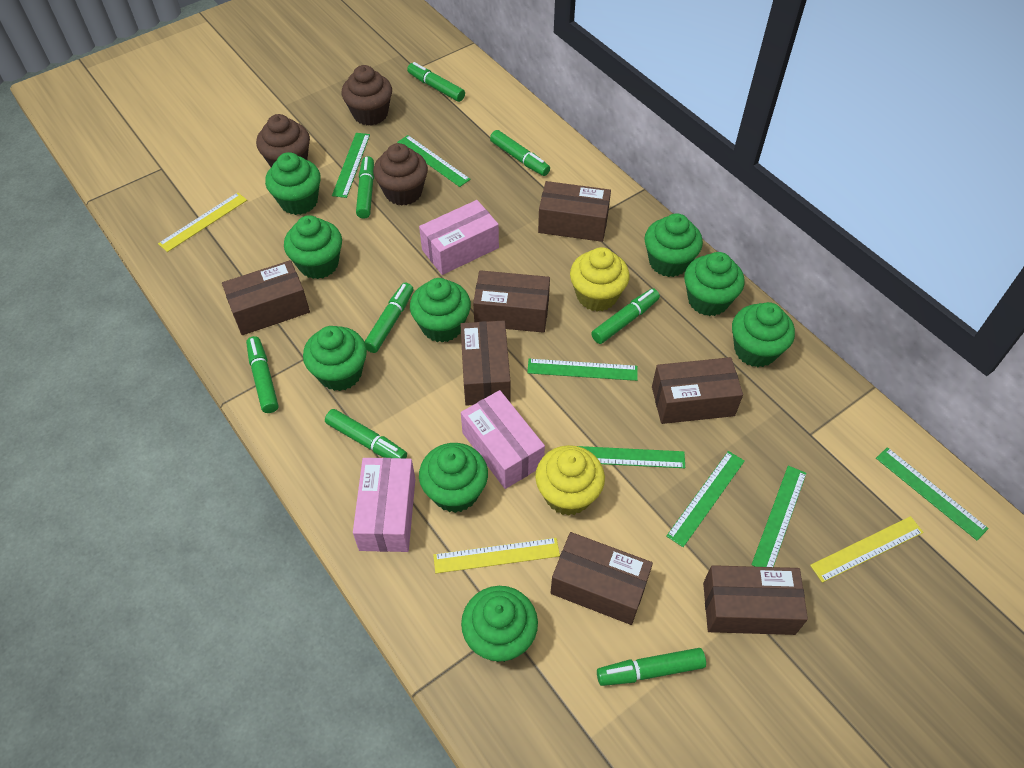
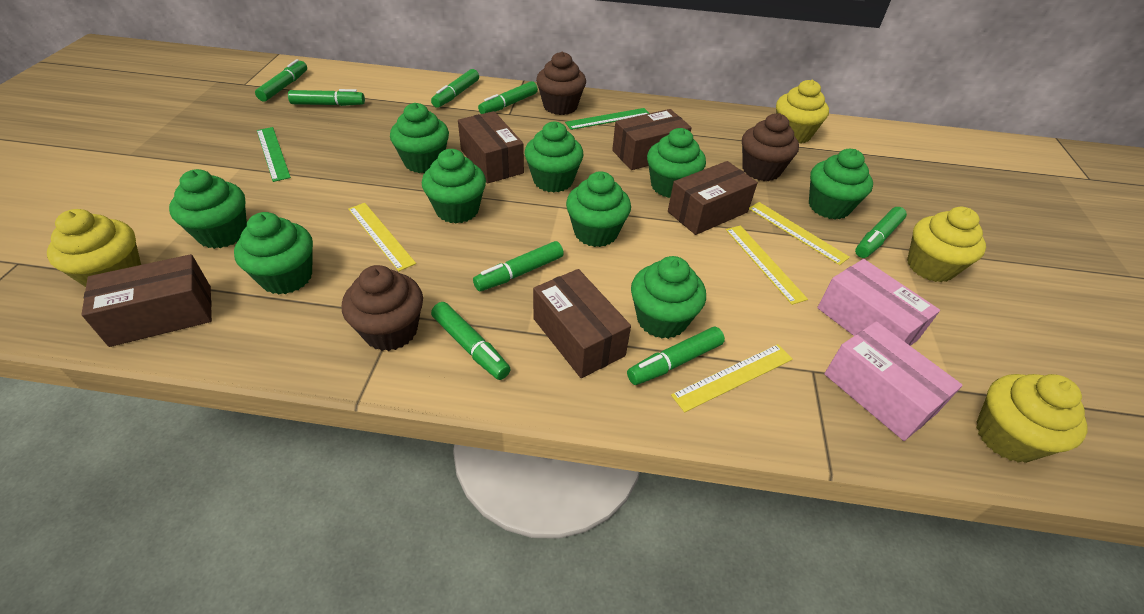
brown box: [222,260,310,335] [460,321,511,406] [473,270,550,333] [538,181,611,242] [551,532,653,625] [652,357,743,424] [703,565,808,635] = 7 -> [81,254,212,347] [458,111,524,184] [533,269,631,378] [612,109,692,170] [668,161,758,235] = 5
green ruler: [332,133,370,198] [397,135,471,187] [527,359,638,381] [578,446,685,468] [666,451,745,547] [751,466,806,567] [876,447,989,540] = 7 -> [257,127,291,182] [565,108,649,130] = 2
pink box: [353,458,415,552] [419,200,499,275] [461,390,545,489] = 3 -> [817,259,940,346] [824,321,963,441] = 2
yellow cupcake: [535,445,605,516] [570,247,629,311] = 2 -> [47,209,141,287] [776,79,829,144] [907,207,986,282] [976,374,1088,463] = 4
yellow ruler: [158,192,247,252] [433,538,560,573] [810,516,924,583] = 3 -> [348,203,416,271] [671,344,793,412] [726,225,808,305] [749,202,850,265] = 4

